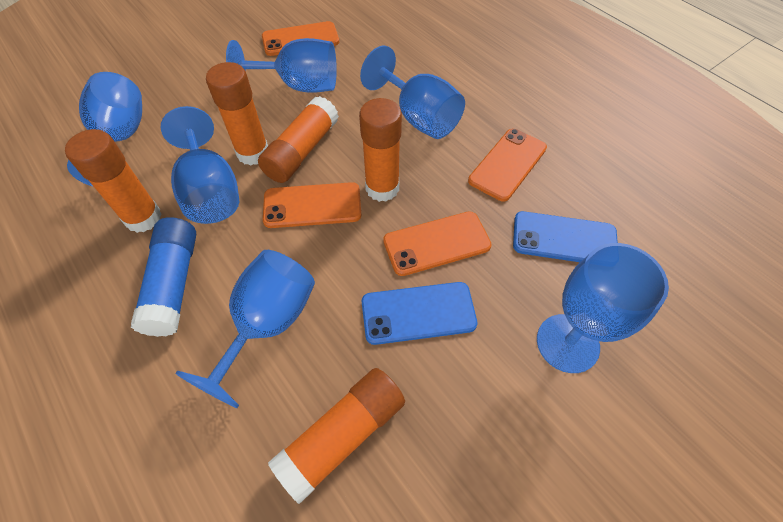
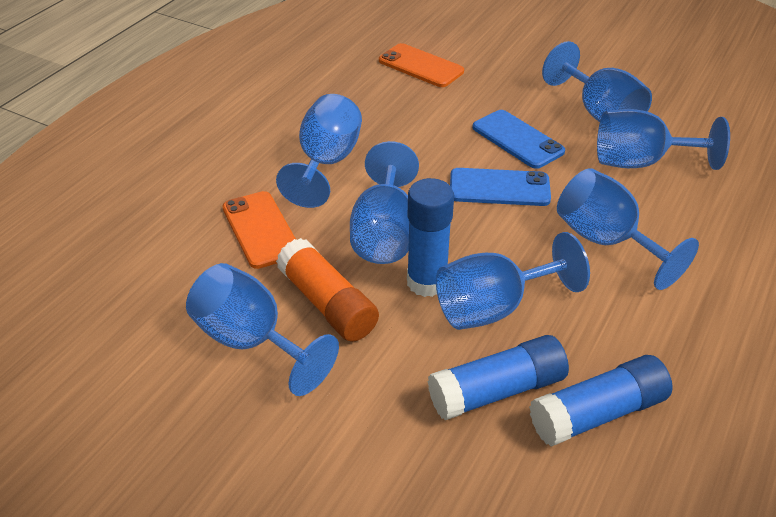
blue glue stick: [131,217,196,337] = 1 -> [407,178,454,297] [428,335,569,420] [529,355,673,447] = 3
blue goblet: [67,72,142,187] [161,106,239,224] [175,250,315,408] [226,38,337,93] [360,46,465,139] [537,243,669,373] = 6 -> [186,263,339,396] [276,94,362,208] [350,141,419,264] [436,232,590,330] [542,41,652,122] [557,168,699,290] [597,109,730,170] = 7
orange glue stick: [65,129,162,233] [206,62,268,166] [258,96,339,183] [268,368,405,504] [359,98,402,202] = 5 -> [276,238,379,342] = 1
orange phone: [262,21,339,56] [263,182,361,228] [383,211,492,276] [468,129,547,201] = 4 -> [223,191,296,269] [379,43,464,87] = 2

